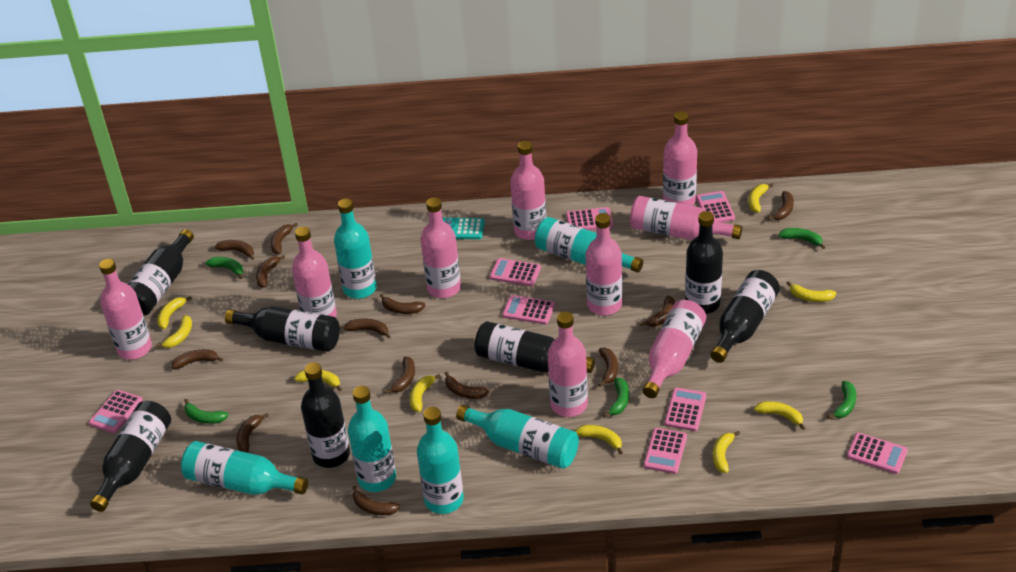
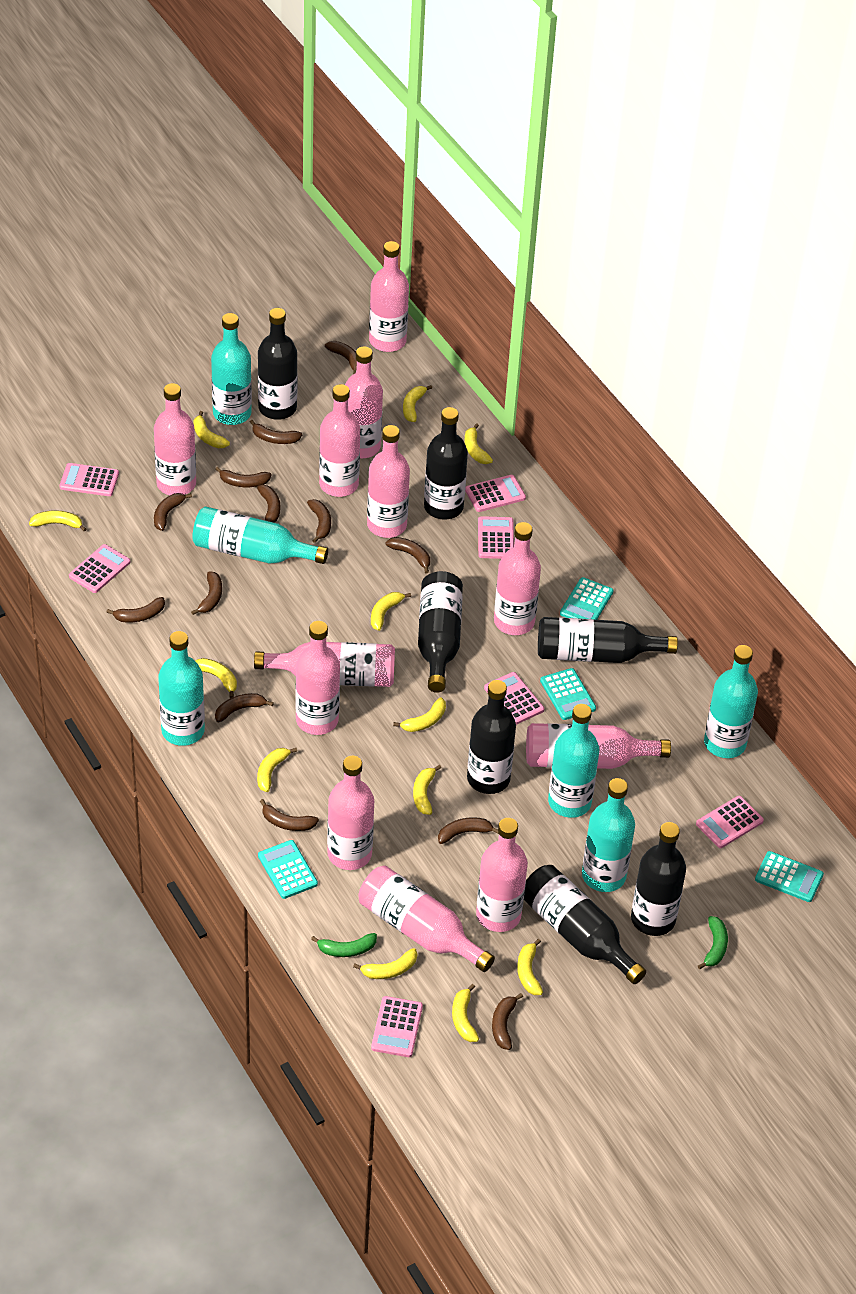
green banana: [184,399,229,424] [205,257,243,279] [603,378,629,417] [778,228,825,249] [827,381,856,419] = 5 -> [311,933,377,957] [698,916,728,969] = 2
pink bottle: [99,259,152,360] [292,226,337,317] [421,197,461,298] [510,141,546,240] [548,312,588,417] [586,213,622,315] [630,196,742,240] [643,300,706,398] [663,111,697,206] = 9 -> [154,383,196,495] [254,642,395,687] [295,621,340,735] [319,384,360,497] [327,756,374,870] [345,346,383,458] [358,865,495,972] [367,425,410,538] [369,241,409,352] [476,818,528,932] [494,522,541,635] [526,723,671,769] = 12
pink calculator: [89,390,143,433] [490,258,541,286] [502,295,555,325] [566,207,613,230] [644,428,687,474] [665,387,706,431] [696,191,735,222] [847,433,908,474] = 8 -> [59,463,119,496] [69,544,130,593] [371,996,423,1057] [465,475,526,512] [478,516,514,559] [484,672,544,725] [696,796,764,848] = 7
turquoise calculator: [442,218,485,239] = 1 -> [258,840,318,899] [540,668,596,720] [560,577,614,620] [755,851,824,902] = 4
yellow banana: [156,315,192,349] [157,296,192,329] [294,370,342,391] [410,374,441,412] [575,425,623,454] [713,431,740,473] [749,183,773,213] [754,401,805,430] [787,281,836,302] = 9 -> [29,510,86,532] [193,411,230,448] [196,658,237,698] [257,748,297,792] [353,948,417,979] [371,592,411,631] [393,697,446,732] [403,385,432,422] [413,765,441,815] [452,984,479,1042] [465,423,493,464] [517,939,543,995] = 12

